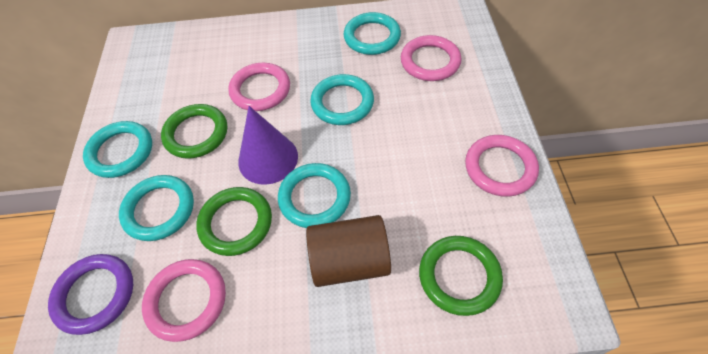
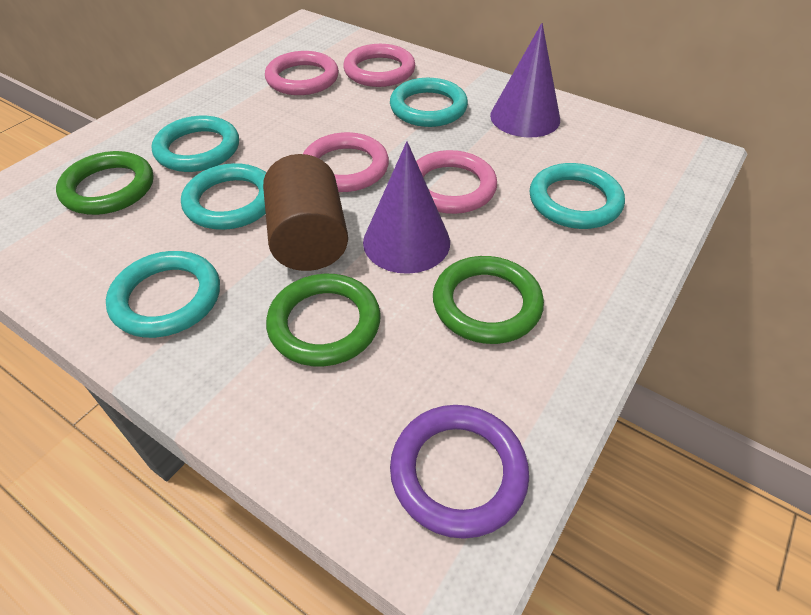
purple cone: [238,106,298,185] = 1 -> [363,141,450,274] [490,23,560,137] = 2

